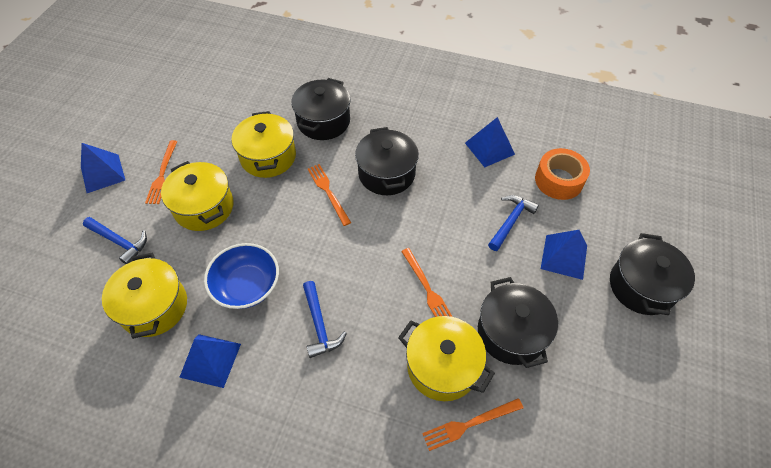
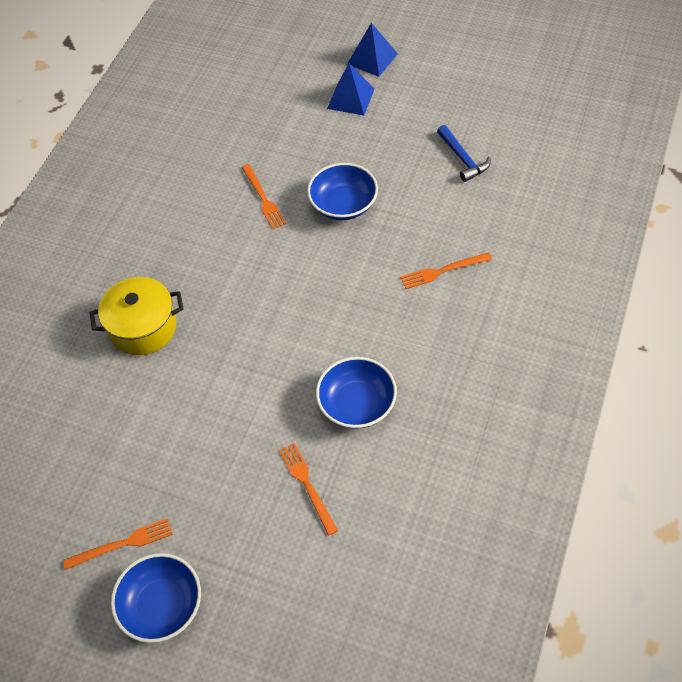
black pot: [291,78,350,140] [355,127,419,195] [478,277,558,368] [610,233,695,315] = 4 -> none = 0
blue bowl: [204,243,279,309] = 1 -> [111,553,201,643] [307,163,378,220] [316,357,397,429] = 3
blue hammer: [83,217,147,264] [303,281,347,358] [488,195,539,251] = 3 -> [437,125,491,182] = 1
blue pyramid: [81,143,125,193] [179,334,241,388] [465,117,515,167] [541,230,587,280] = 4 -> [327,63,375,116] [347,23,398,77] = 2
orange tape: [535,148,590,200] = 1 -> none = 0
yellow pot: [102,253,187,339] [161,161,234,231] [232,111,296,178] [398,316,495,401] = 4 -> [90,277,184,355] = 1

